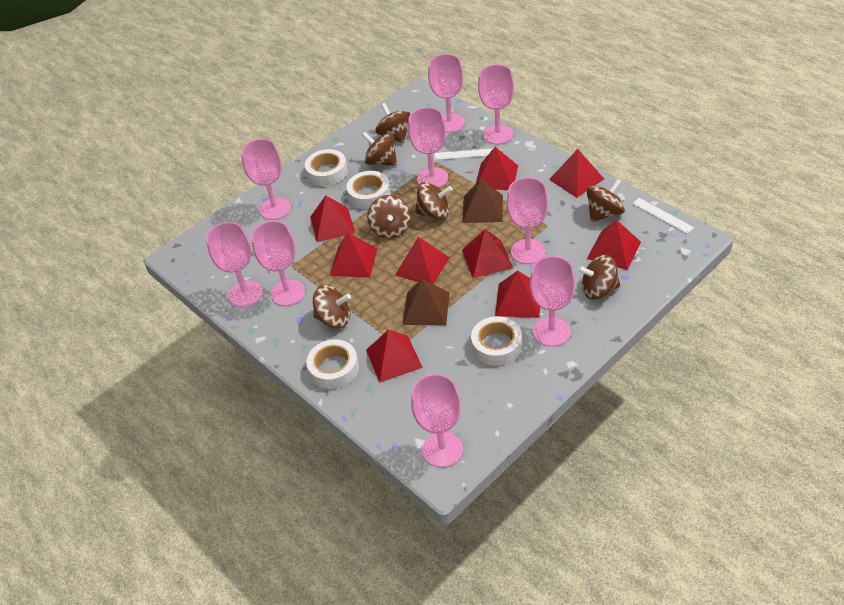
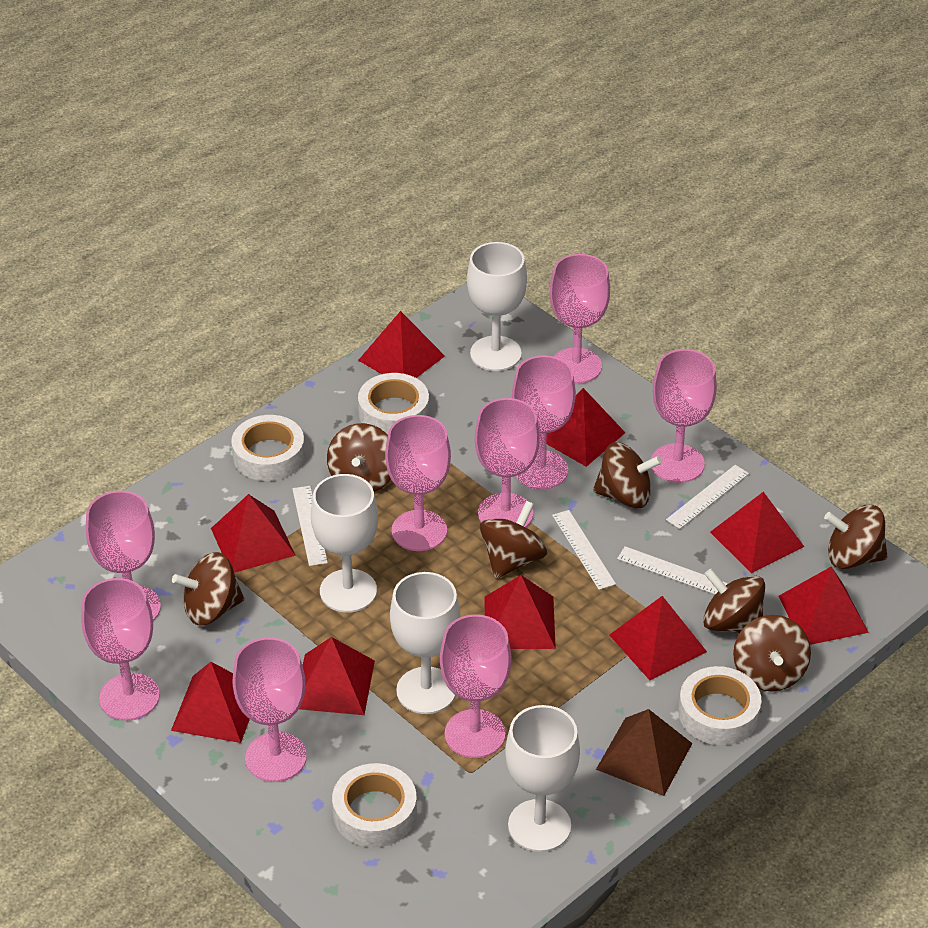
brown pyramid: [403,279,449,325] [463,179,503,223] = 2 -> [596,709,693,796] = 1
white goblet: none = 0 -> [311,474,378,613] [390,572,460,714] [467,242,527,371] [505,705,580,852] = 4
white ruler: [434,148,493,160] [632,198,694,234] = 2 -> [292,486,328,566] [552,510,616,590] [617,546,728,595] [666,465,749,529] = 4

